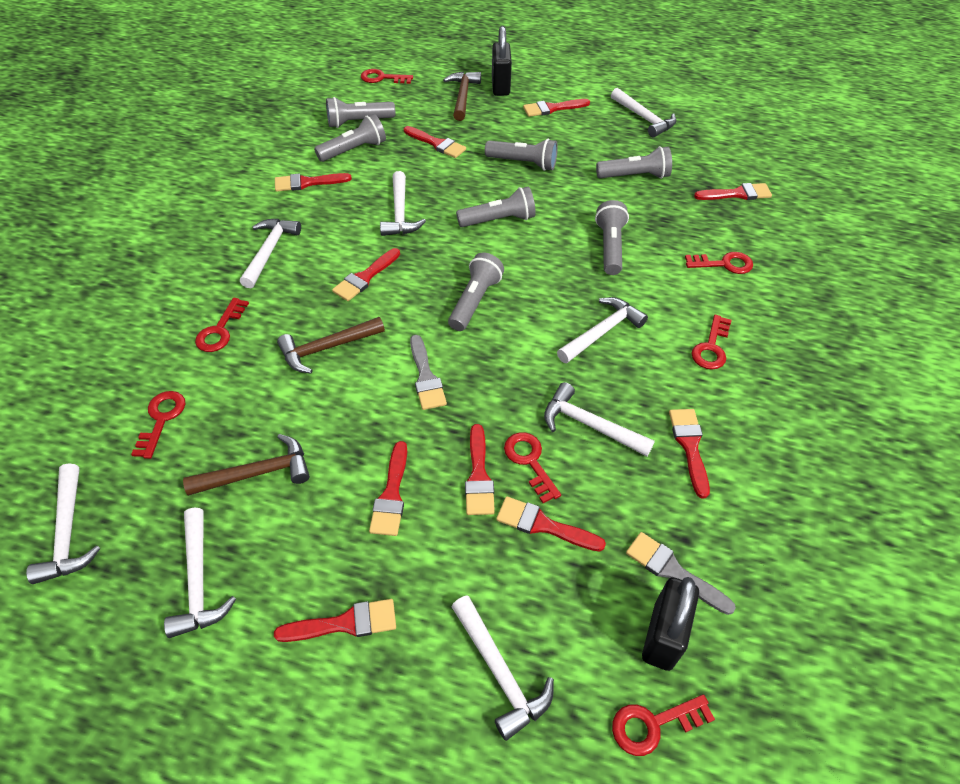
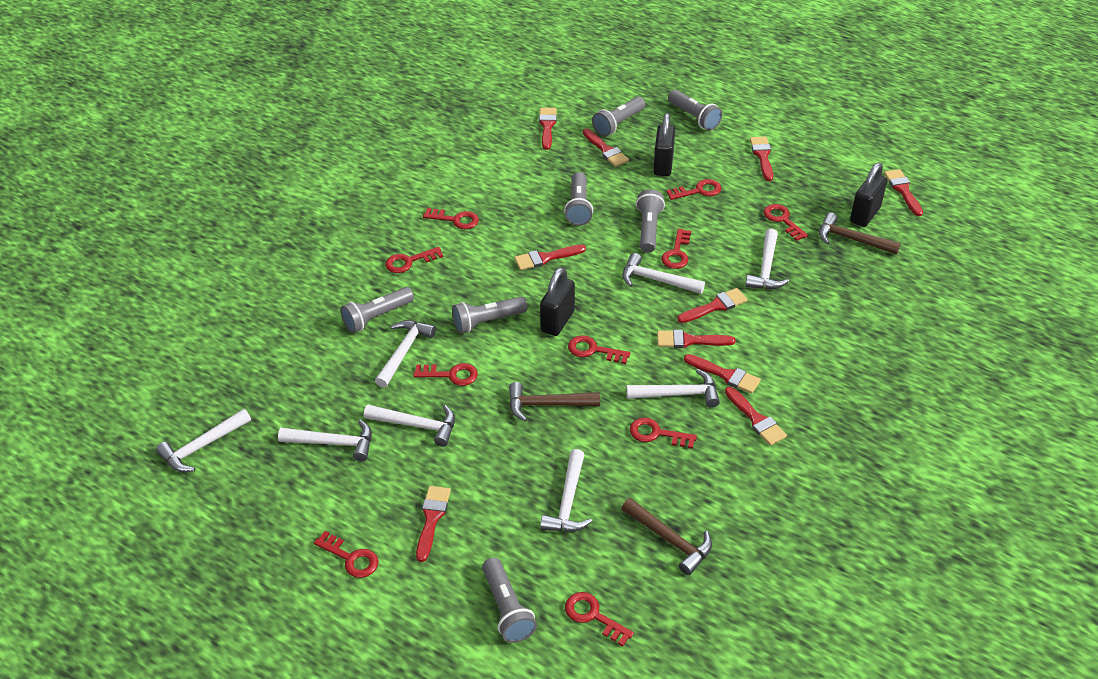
black padlock: [492,26,512,96] [642,577,699,671] = 2 -> [540,267,575,336] [653,113,675,176] [850,163,887,227] = 3
grey brush: [410,335,447,410] [626,532,736,615] = 2 -> none = 0
red key: [131,391,185,459] [195,298,249,352] [361,69,413,84] [504,432,561,503] [612,695,715,756] [685,252,753,274] [691,315,732,370] = 7 -> [314,531,378,578] [385,247,443,273] [413,363,478,386] [423,208,479,229] [565,592,634,646] [568,335,631,364] [630,418,697,449] [661,229,691,269] [666,179,721,200] [764,204,808,241] = 10

